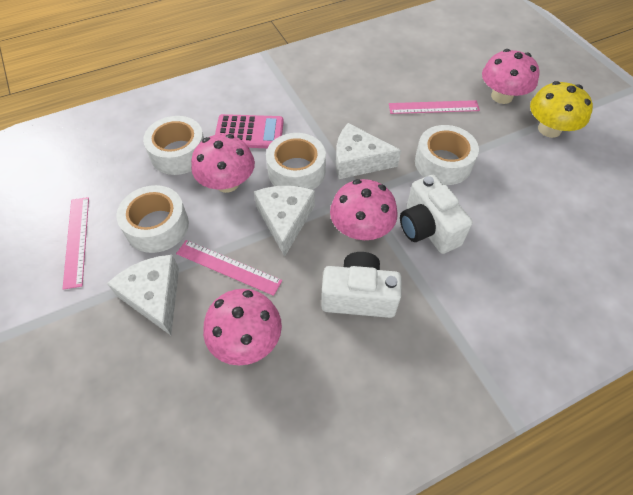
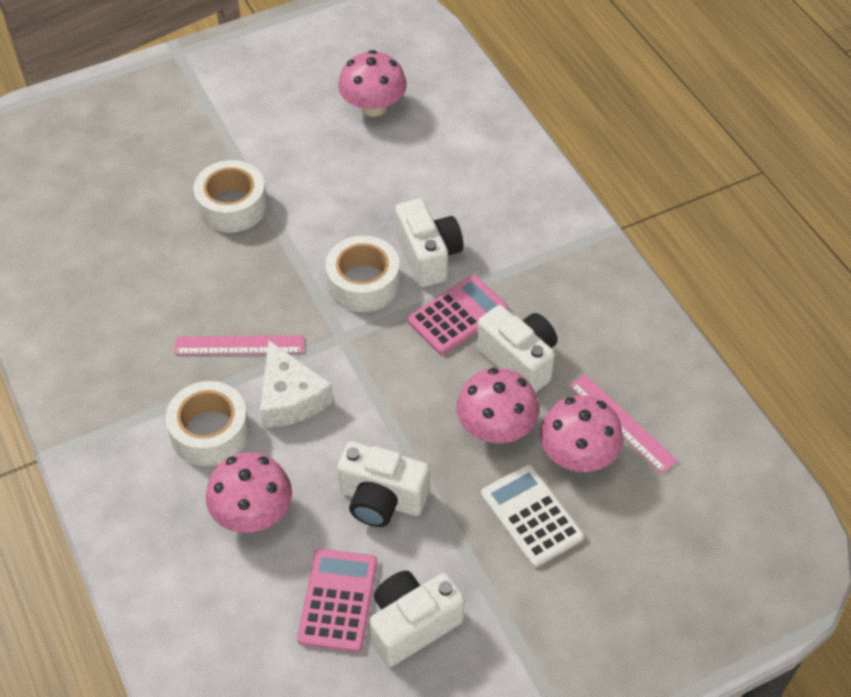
pink calculator: [215,114,284,148] = 1 -> [297,549,377,652] [407,275,508,355] = 2
pink ruler: [62,197,89,290] [176,240,282,296] [389,100,480,114] = 3 -> [174,335,304,354] [569,374,678,473] = 2
white calculator: none = 0 -> [481,465,584,567] = 1
white camera: [321,252,401,318] [400,175,472,254] = 2 -> [337,441,429,527] [369,571,465,667] [395,198,463,287] [477,305,557,393] = 4
white cheese: [107,255,179,335] [254,186,315,257] [336,123,401,180] = 3 -> [260,341,333,428] = 1
white tape: [116,185,189,253] [143,116,204,175] [266,133,326,190] [415,125,479,185] = 4 -> [166,381,250,466] [194,160,267,233] [325,236,400,312] = 3
yellow mushroom: [530,81,593,138] = 1 -> none = 0

